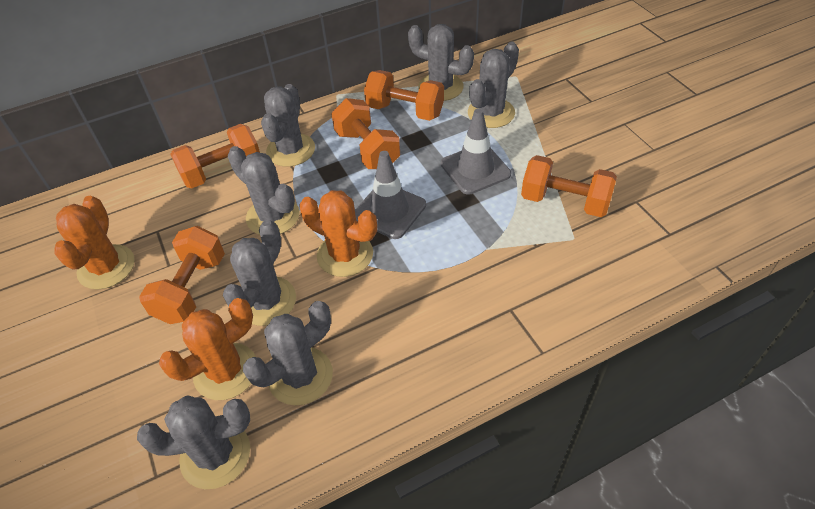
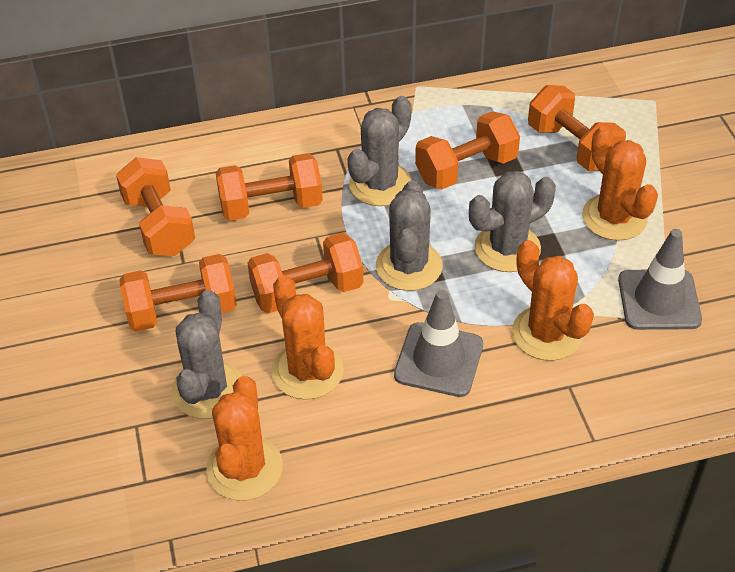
grey cactus: [137,395,250,489] [223,220,296,326] [228,146,300,235] [243,301,333,406] [261,84,315,167] [408,24,474,101] [468,42,519,128] = 7 -> [171,290,242,419] [348,96,412,206] [376,180,443,291] [469,171,556,272] = 4
orange cactus: [54,196,135,290] [159,298,256,400] [299,190,377,277] = 3 -> [206,376,283,501] [272,275,344,400] [512,240,594,361] [582,126,658,241] = 4
orange dumbbell: [139,226,225,324] [170,124,260,188] [331,98,400,169] [364,70,444,121] [521,155,617,217] = 5 -> [116,157,195,256] [119,254,237,331] [215,153,323,221] [247,233,363,313] [415,111,520,189] [528,85,626,171] = 6

